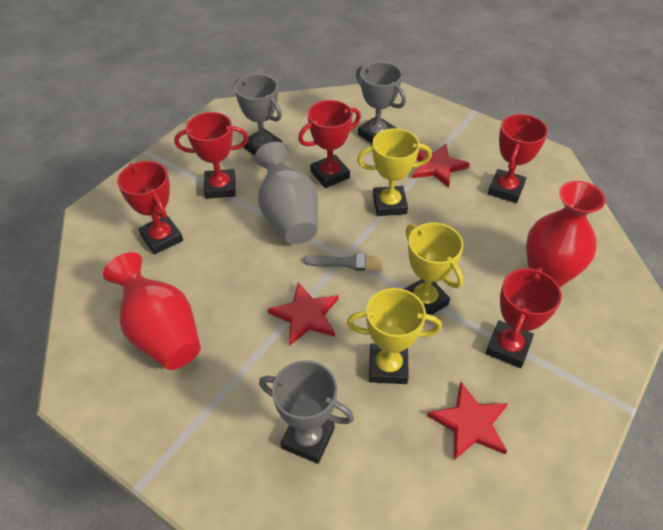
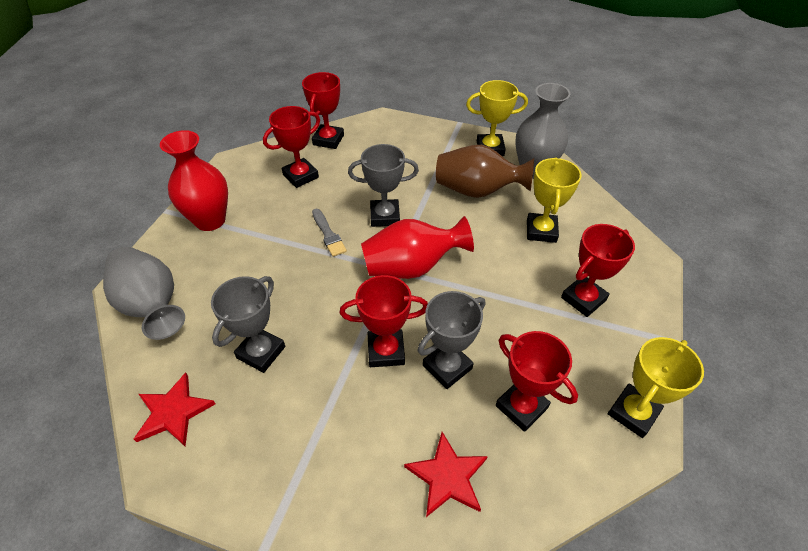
brown vase: none = 0 -> [436,145,534,198] = 1
grey vase: [254,142,318,244] = 1 -> [103,247,185,340] [515,83,570,179] = 2
red star: [268,282,338,345] [413,144,470,188] [427,382,508,460] = 3 -> [134,372,216,446] [404,432,488,517] = 2

